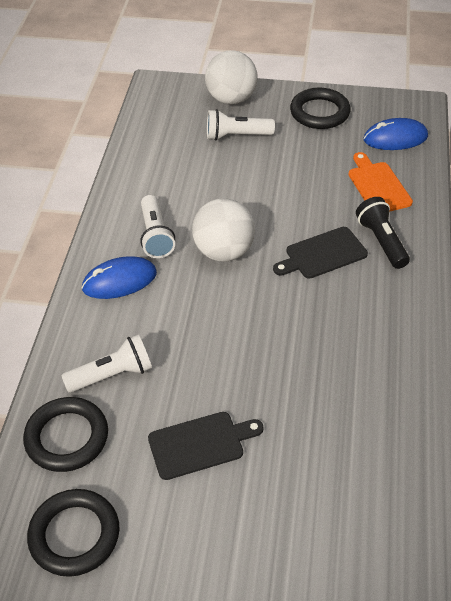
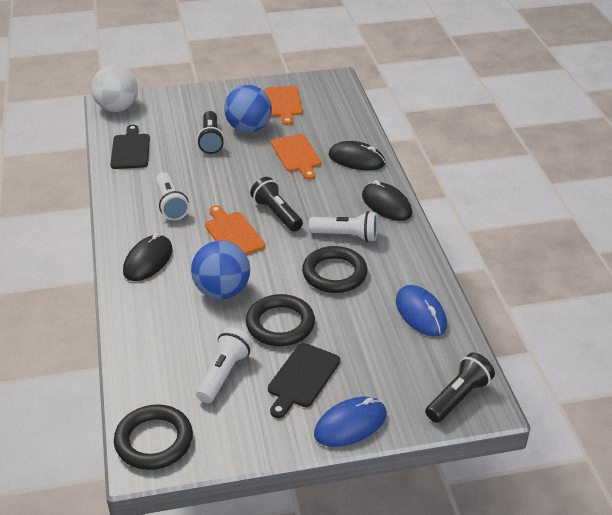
black flashlight: [356,197,410,269] = 1 -> [197,111,225,154] [250,177,303,231] [425,353,495,423] = 3
black mouse: none = 0 -> [123,233,173,281] [328,141,385,170] [362,180,412,221] = 3
blue ball: none = 0 -> [191,240,250,299] [224,85,272,133] = 2
orange cutting board: [348,152,413,212] = 1 -> [205,205,265,255] [265,86,303,125] [271,134,321,180] = 3
white ball: [192,198,255,262] [205,50,258,105] = 2 -> [91,65,138,112] = 1

